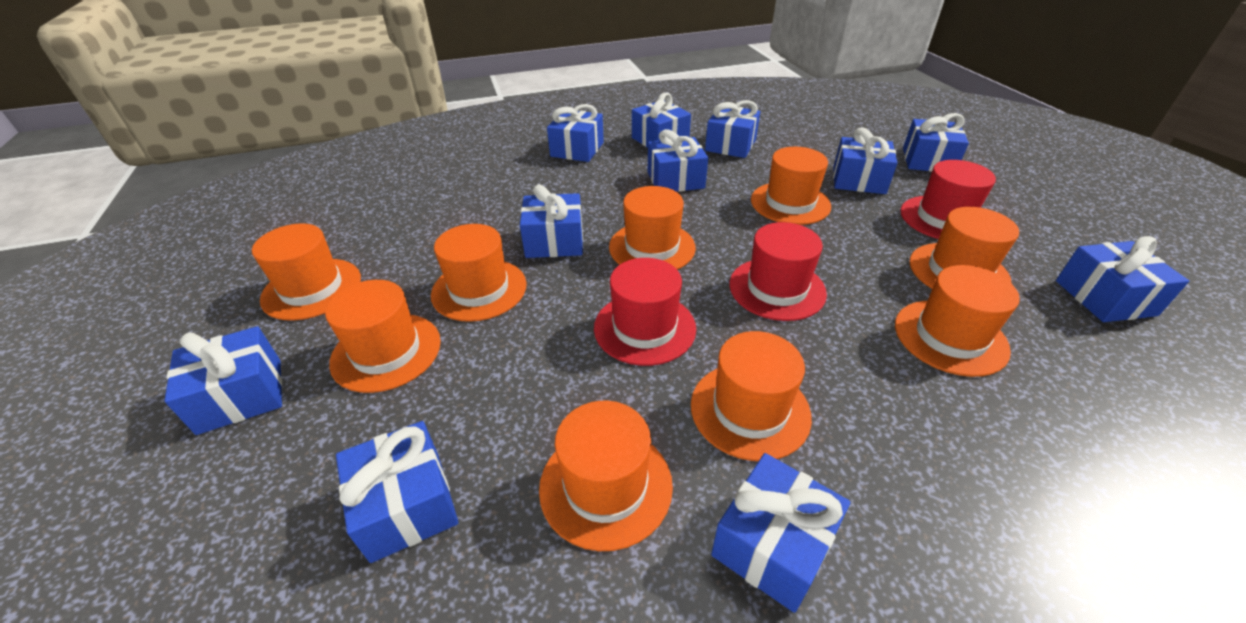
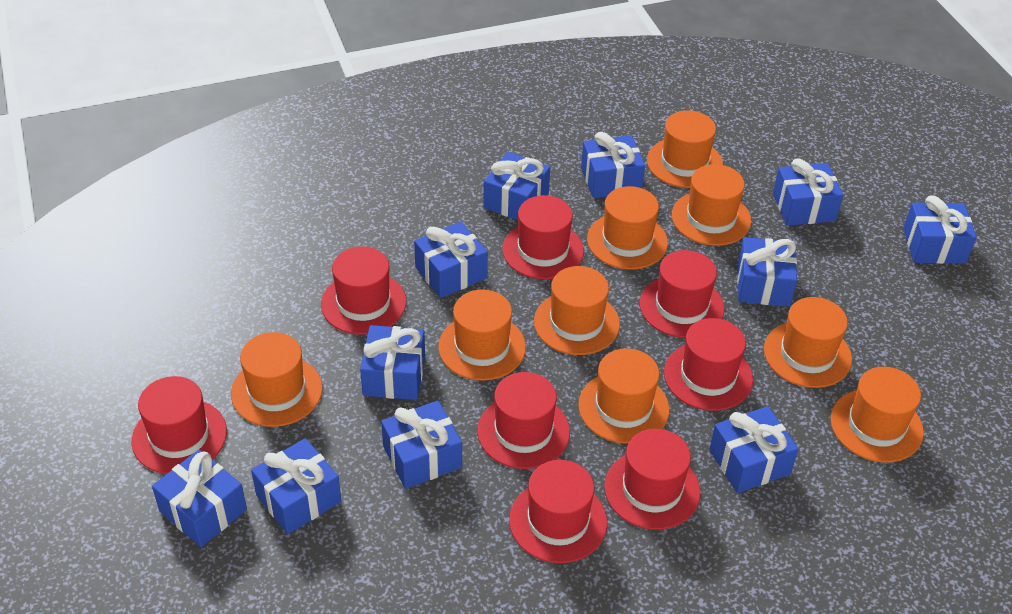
red hat: [594,258,696,366] [729,222,827,321] [900,160,996,239] = 3 -> [131,376,227,474] [321,247,406,335] [477,372,570,469] [502,195,584,279] [509,460,607,563] [604,429,701,530] [640,250,725,338] [664,318,753,411] = 8

